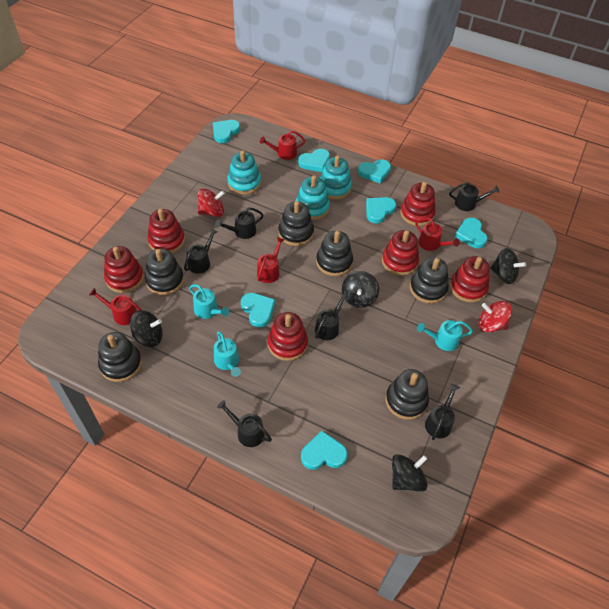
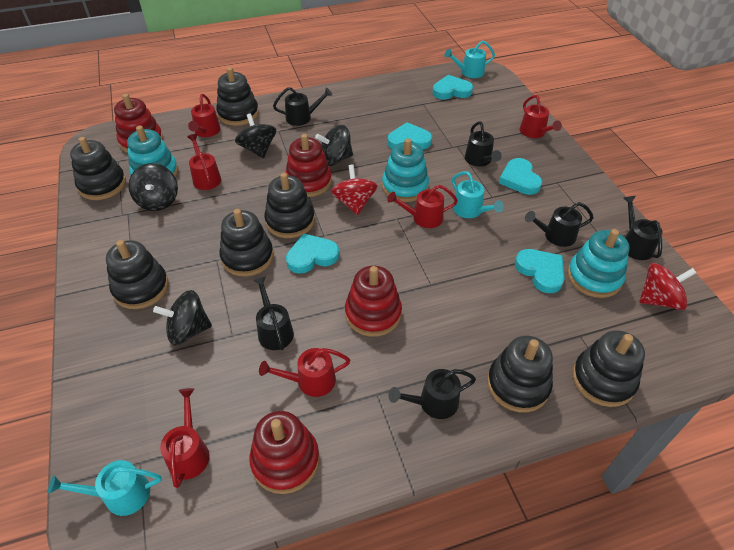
black stacking toy: [98,332,142,382] [145,248,184,295] [278,201,314,246] [316,231,353,276] [385,369,429,420] [410,257,449,304] = 6 -> [70,137,126,200] [106,240,169,309] [216,67,259,126] [219,209,274,277] [264,173,315,238] [487,336,553,413] [572,330,645,407] = 7
red stacking toy: [104,246,144,293] [148,209,185,253] [268,312,308,361] [382,230,419,276] [400,182,436,226] [450,256,490,302] = 6 -> [114,94,163,153] [249,411,320,494] [285,134,332,197] [345,266,402,337] = 4
red watering can: [89,288,142,325] [257,237,285,283] [260,130,305,160] [416,218,460,251] = 4 -> [160,388,210,488] [187,134,221,190] [188,94,221,137] [259,348,350,397] [387,185,458,228] [520,95,562,138] = 6
turquoise heart: [213,120,240,143] [241,293,275,327] [298,149,330,172] [301,430,348,470] [358,159,391,183] [366,197,396,224] [455,218,488,248] = 7 -> [286,233,339,274] [388,122,432,149] [432,75,473,100] [499,158,542,195] [515,249,565,293] = 5

